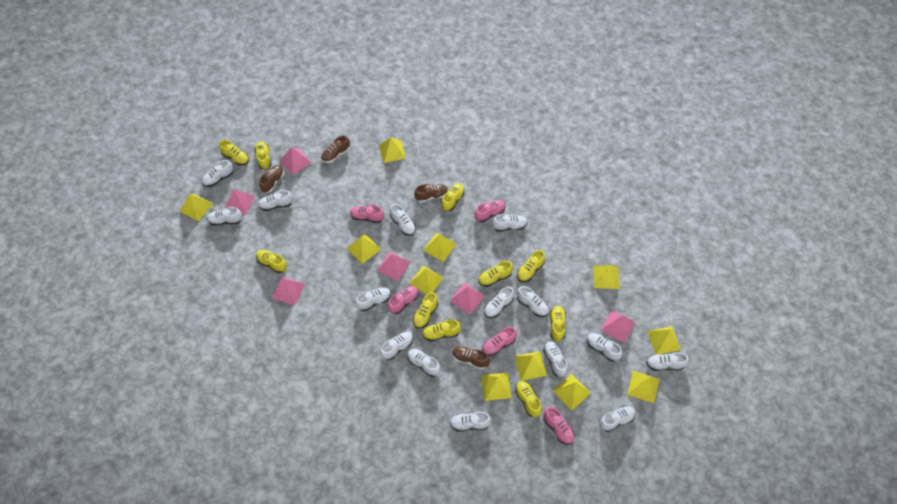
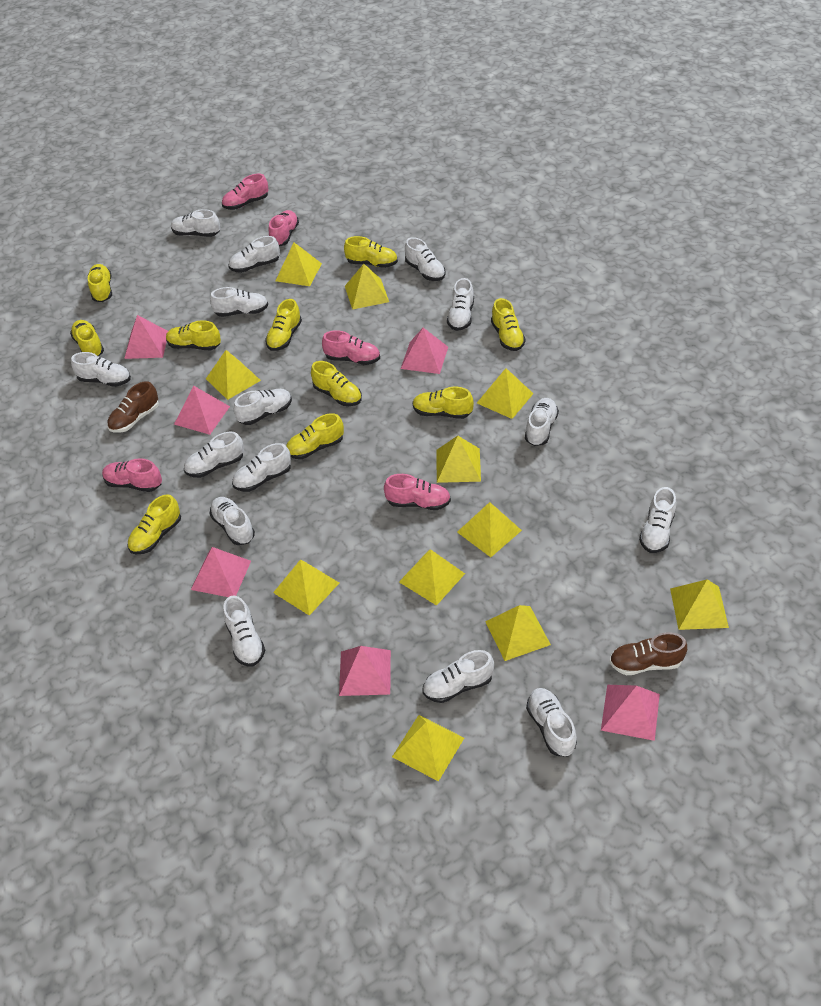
brown shoe: [259,165,284,193] [321,135,350,163] [414,184,448,203] [452,346,490,369] = 4 -> [107,381,159,433] [610,632,687,675] = 2

